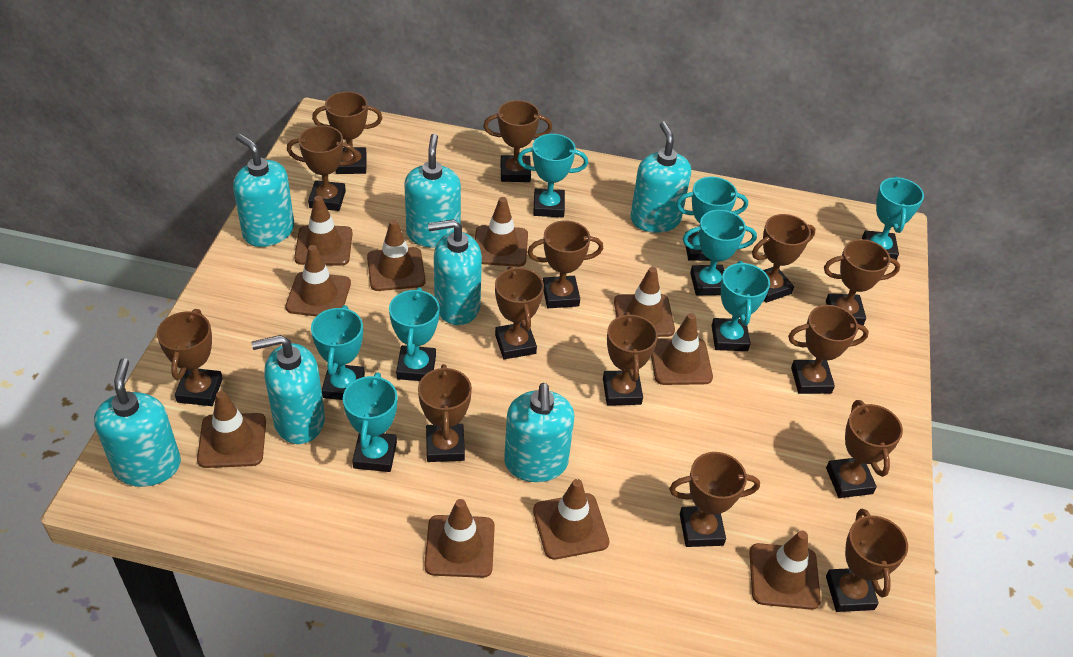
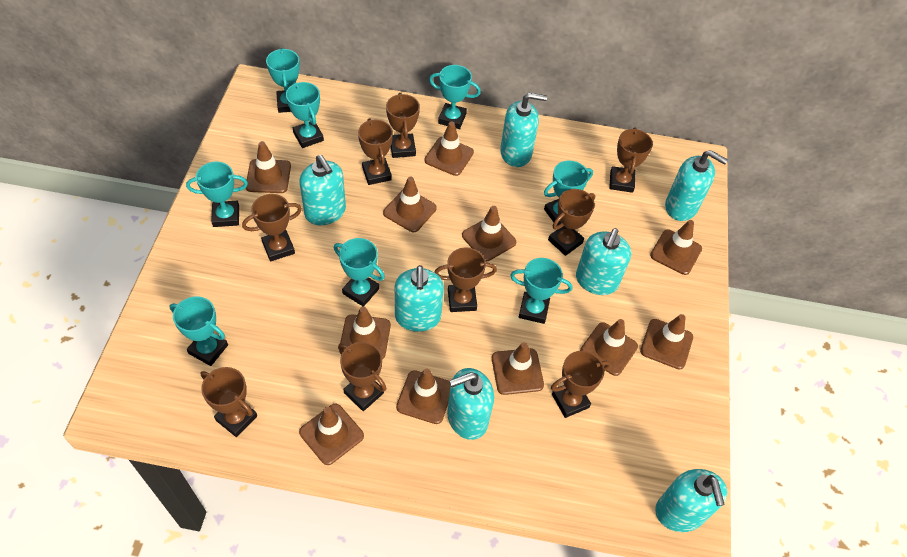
brown traffic cone: [197,391,266,468] [285,245,351,316] [294,196,353,266] [367,219,426,291] [424,499,495,578] [475,197,528,267] [533,479,609,560] [614,267,675,337] [651,313,713,385] [749,530,821,610] = 10 -> [246,141,291,193] [299,404,364,465] [339,306,391,359] [383,177,437,232] [396,369,451,424] [424,121,474,176] [462,206,516,261] [492,342,544,395] [580,319,638,376] [640,314,693,369] [650,220,702,275] = 11
brown trophy: [157,309,223,406] [287,125,358,211] [312,91,382,174] [418,364,472,462] [483,100,552,182] [495,266,544,359] [527,220,603,308] [603,312,658,406] [669,452,760,547] [752,214,816,303] [788,305,869,394] [824,239,900,325] [826,400,903,498] [826,509,908,612] = 14 -> [200,367,257,437] [242,194,302,262] [338,342,386,411] [358,118,393,185] [386,93,420,158] [434,247,497,312] [548,189,595,256] [551,351,610,418] [609,127,653,193] = 9

